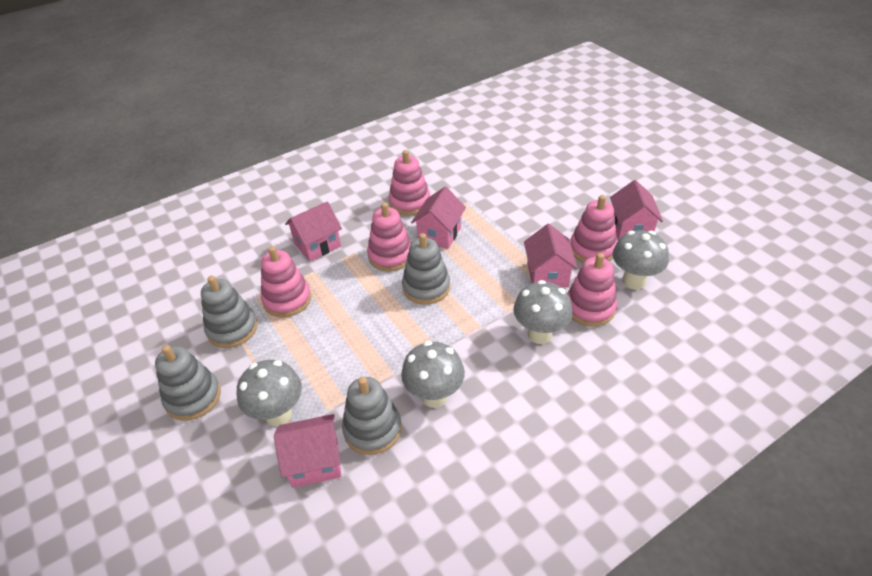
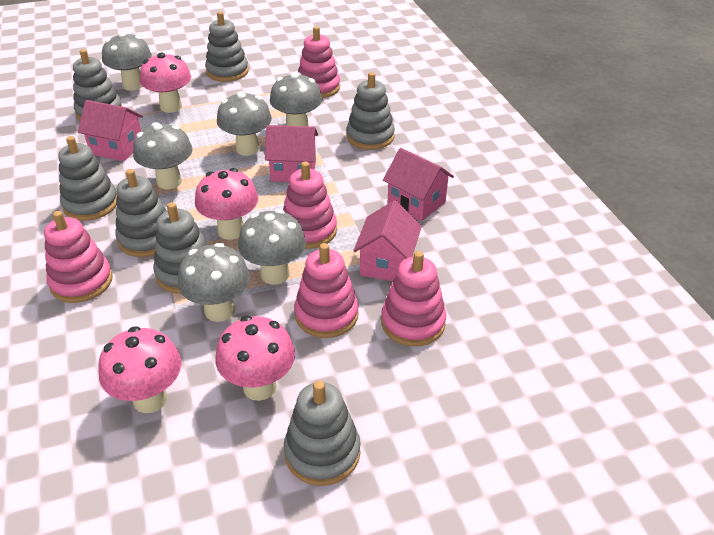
grey mushroom: [237,360,302,426] [401,341,465,408] [513,280,573,344] [613,230,669,290] = 4 -> [102,32,152,91] [133,122,192,189] [178,243,250,322] [217,91,272,156] [238,209,306,284] [270,72,322,126] = 6
grey stacking toy: [155,345,221,421] [201,276,257,348] [342,377,402,455] [402,233,450,304] = 4 -> [58,136,117,221] [73,49,123,121] [115,169,167,257] [153,202,207,294] [205,12,249,82] [284,381,361,486] [347,72,395,150] = 7
pink house: [274,414,341,488] [285,201,342,261] [411,187,466,249] [524,224,578,287] [610,180,663,240] = 5 -> [78,100,143,161] [265,125,318,182] [353,200,422,281] [383,148,454,221] = 4
pink mushroom: none = 0 -> [98,326,181,413] [140,53,191,113] [195,168,258,240] [215,316,295,401] = 4

